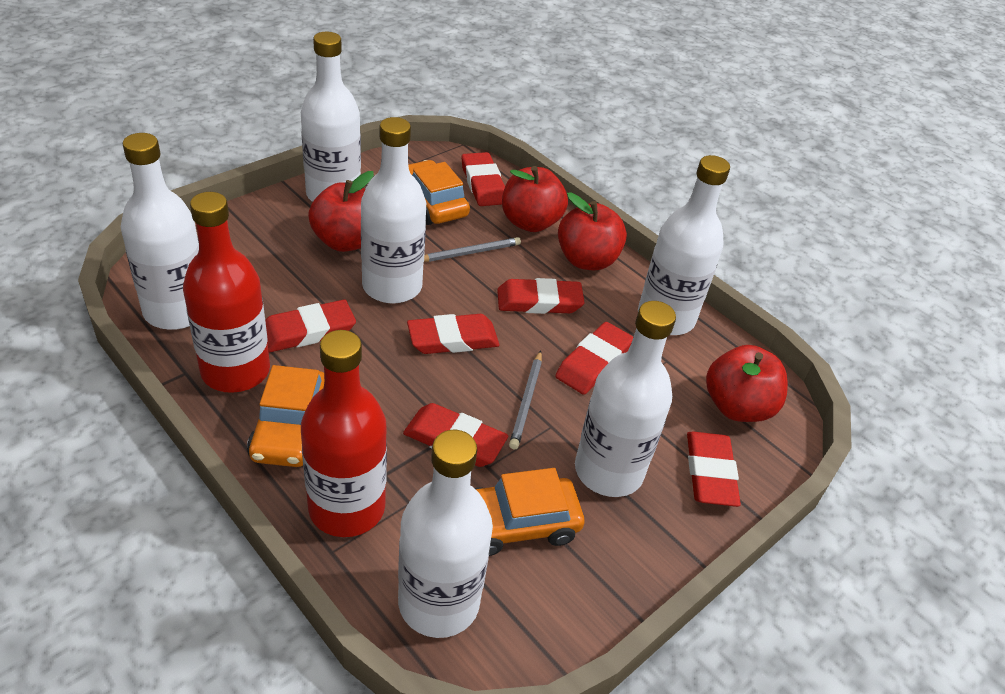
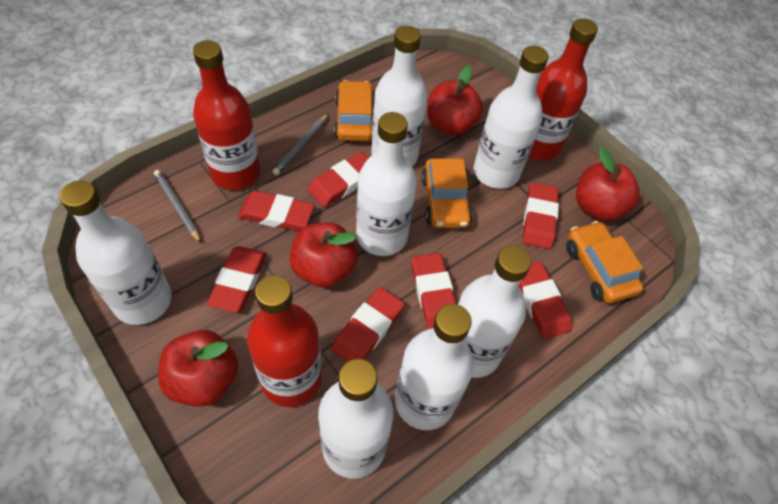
red bottle: [183,192,270,393] [301,330,387,537] = 2 -> [193,40,261,190] [247,275,322,407] [529,18,598,161] = 3
white bottle: [121,133,199,330] [301,32,361,202] [361,117,426,304] [398,430,493,638] [575,301,676,497] [638,155,730,335] = 6 -> [60,180,172,325] [318,359,393,479] [356,112,417,256] [371,26,428,166] [395,304,474,430] [458,245,531,378] [473,46,549,189] = 7

